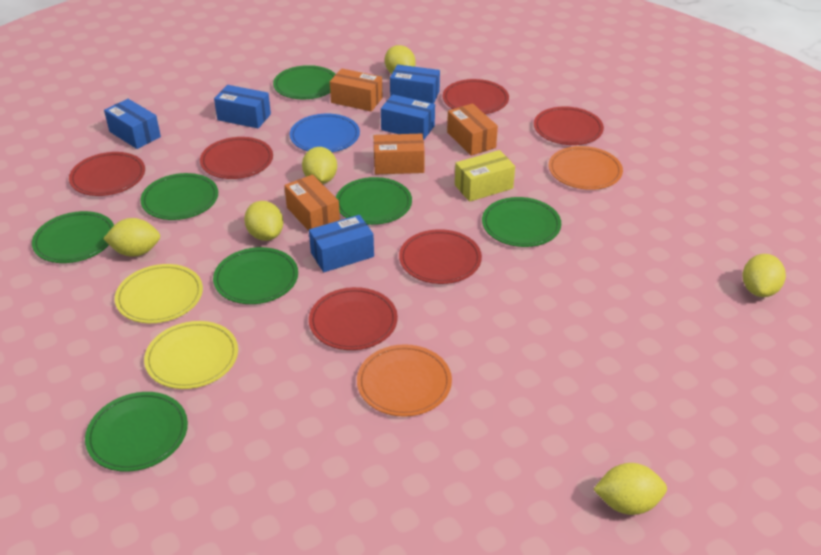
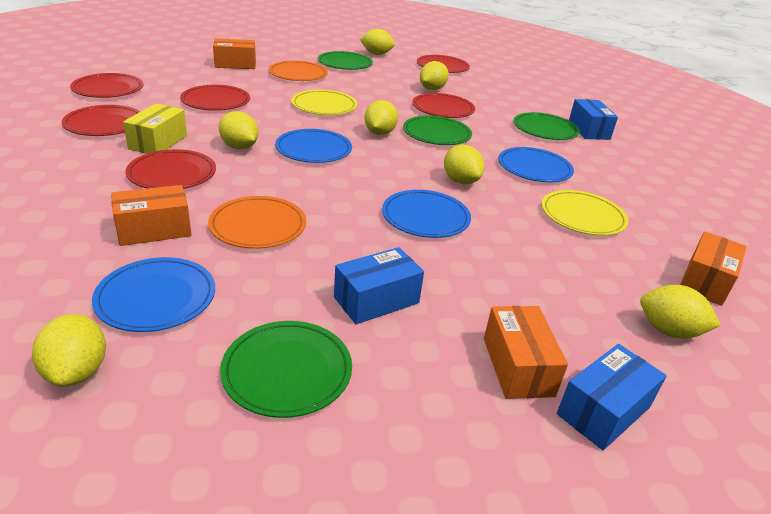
blue box: [104,99,161,149] [214,85,271,128] [309,215,374,272] [381,95,435,140] [390,64,440,104] = 5 -> [334,247,424,324] [557,344,667,450] [569,99,618,140] = 3
blue plate: [290,114,360,152] = 1 -> [92,257,215,332] [275,129,352,163] [382,190,471,238] [498,147,574,182] = 4
green plate: [32,211,114,263] [85,392,188,472] [140,173,218,220] [213,247,298,304] [273,65,335,99] [336,177,412,225] [482,197,561,247] = 7 -> [220,321,352,418] [318,51,373,70] [403,116,472,145] [514,112,580,140] = 4
yellow lemon: [103,218,160,257] [244,201,283,241] [302,147,337,184] [385,45,416,74] [593,463,667,515] [742,254,786,297] = 6 -> [32,314,106,387] [219,111,258,149] [360,29,395,55] [364,100,398,135] [420,61,449,90] [444,145,484,184] [640,285,721,338] = 7

